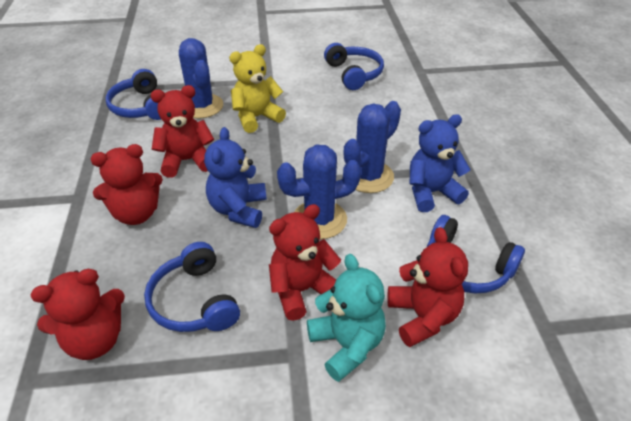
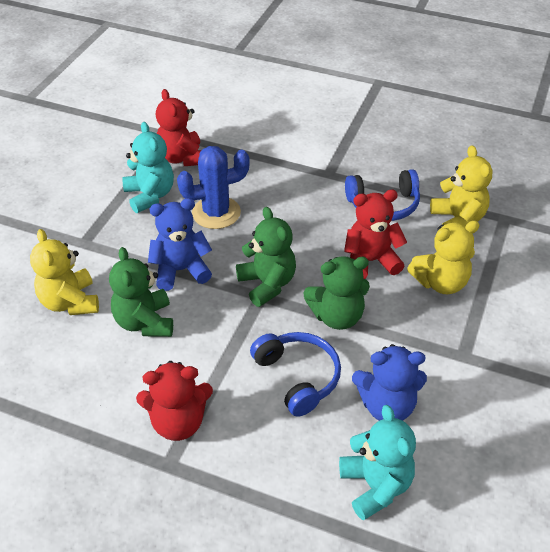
blue cactus: [179,38,223,119] [277,145,361,239] [344,101,401,193] = 3 -> [177,146,250,229] = 1
blue headphones: [105,69,161,120] [144,242,240,332] [324,43,384,90] [427,215,525,294] = 4 -> [250,332,341,417] [345,169,420,221] = 2
green teddy bear: none = 0 -> [109,247,173,337] [236,207,296,307] [303,256,370,330] = 3
red teddy bear: [30,269,125,360] [91,144,163,225] [151,85,214,177] [269,204,341,321] [387,227,468,347] = 5 -> [136,361,213,441] [156,89,201,166] [344,190,407,279] = 3
turquoise teddy bear: [307,254,386,382] = 1 -> [122,122,174,213] [339,405,416,521] = 2
yellow teddy bear: [229,44,286,133] = 1 -> [30,229,99,315] [407,220,480,294] [430,145,492,226] = 3

